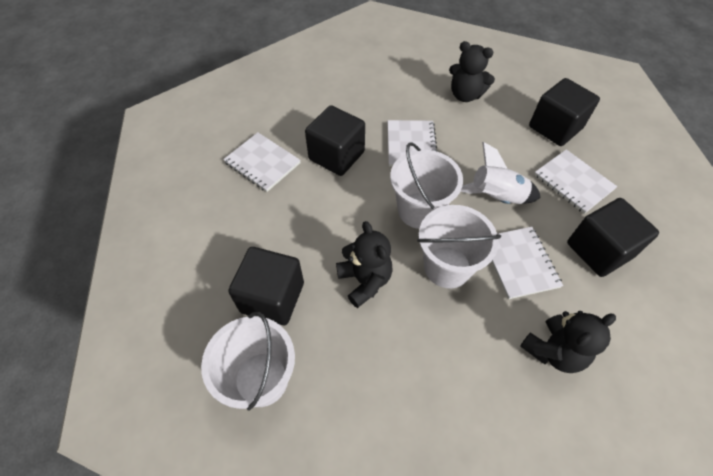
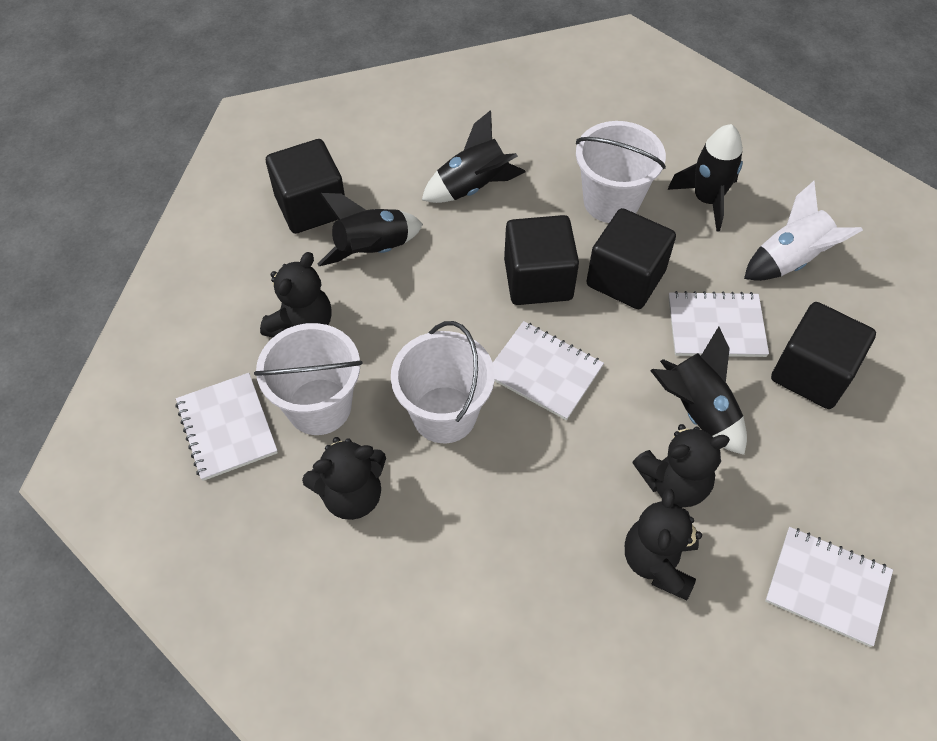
black rocket: none = 0 -> [318,193,423,266] [422,110,526,203] [650,327,747,455] [667,124,743,232] = 4
black teddy bear: [336,221,393,308] [449,41,495,102] [520,311,616,373] = 3 -> [260,252,332,338] [302,437,386,520] [625,488,702,600] [632,424,730,508] = 4

